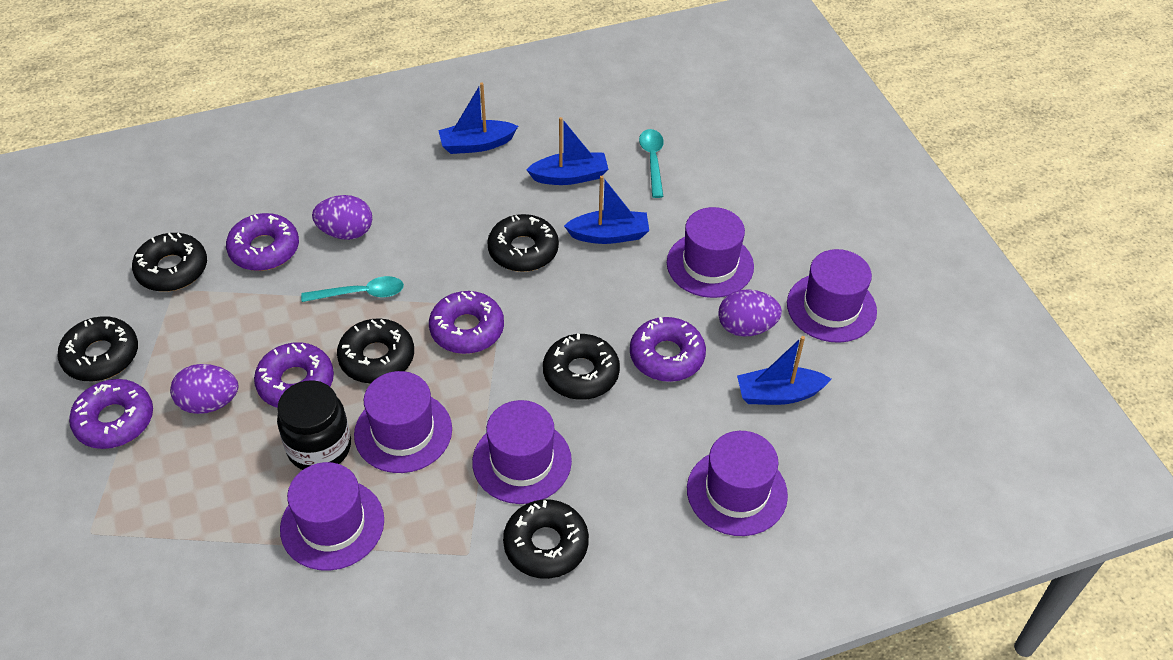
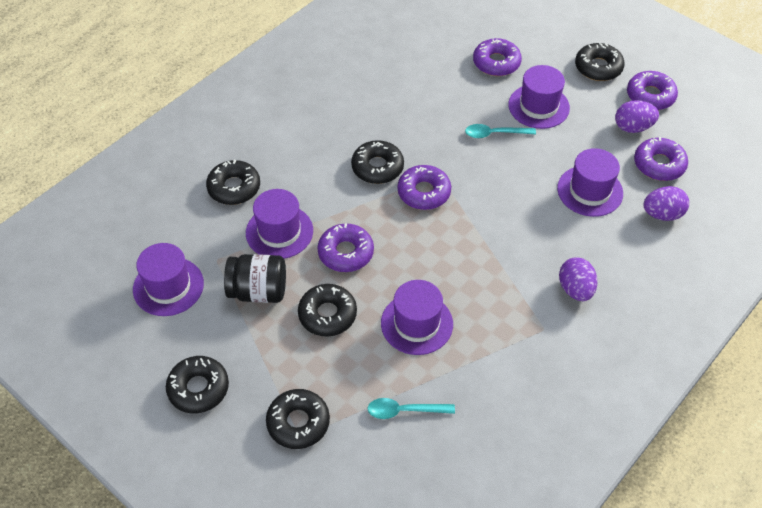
blue boat: [438,82,518,154] [526,117,608,185] [564,176,649,244] [737,336,831,405] = 4 -> none = 0
purple hat: [280,462,384,571] [354,371,452,473] [472,400,572,504] [667,207,754,298] [687,431,788,536] [787,249,877,343] = 6 -> [133,243,204,316] [246,189,313,259] [381,280,453,355] [508,65,570,129] [557,148,623,217] = 5

